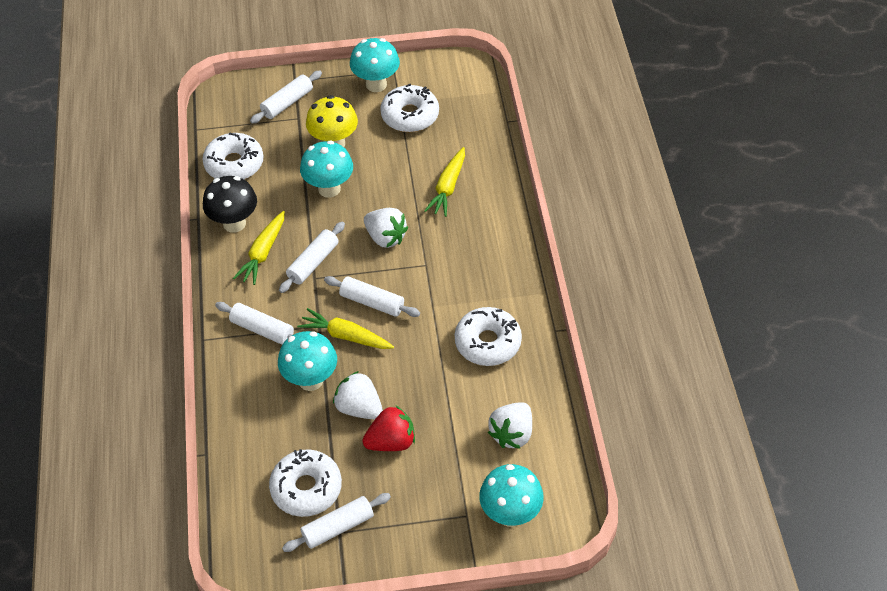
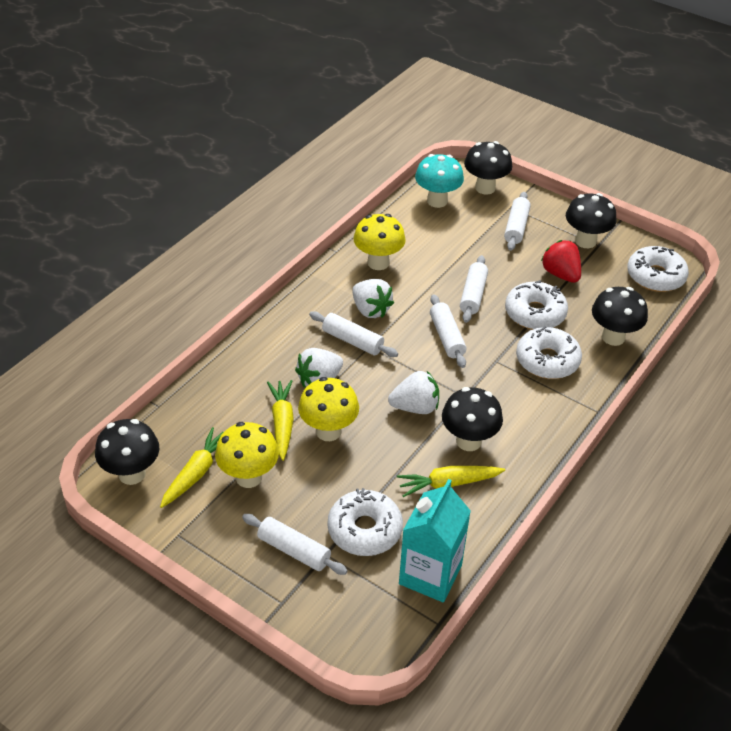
black mushroom: [203,176,257,233] = 1 -> [95,419,159,485] [442,387,503,451] [464,141,512,195] [566,193,616,248] [592,287,648,346] = 5
turquoise carton: none = 0 -> [399,479,471,602] = 1
turquoise mushroom: [278,331,337,391] [300,141,353,198] [350,38,400,92] [479,464,544,527] = 4 -> [415,154,464,208] = 1
yellow mushroom: [306,95,358,147] = 1 -> [215,422,279,488] [298,377,359,441] [353,214,406,270] = 3

